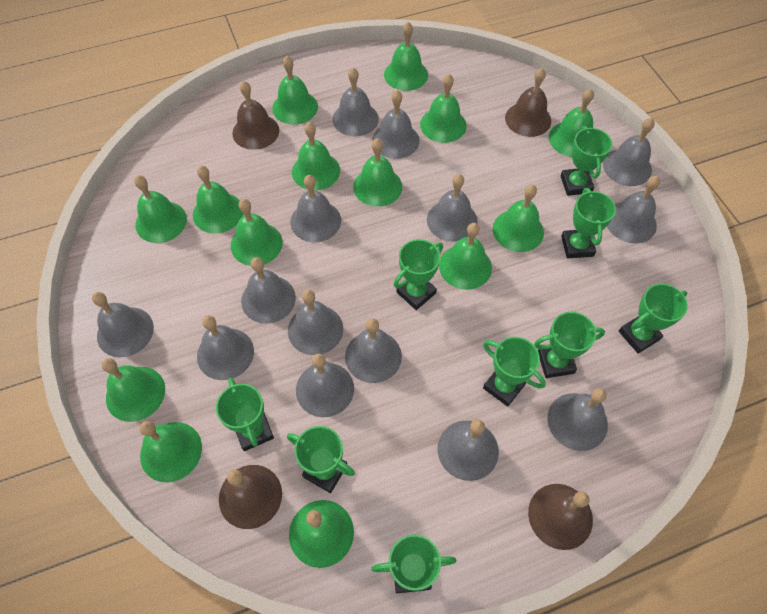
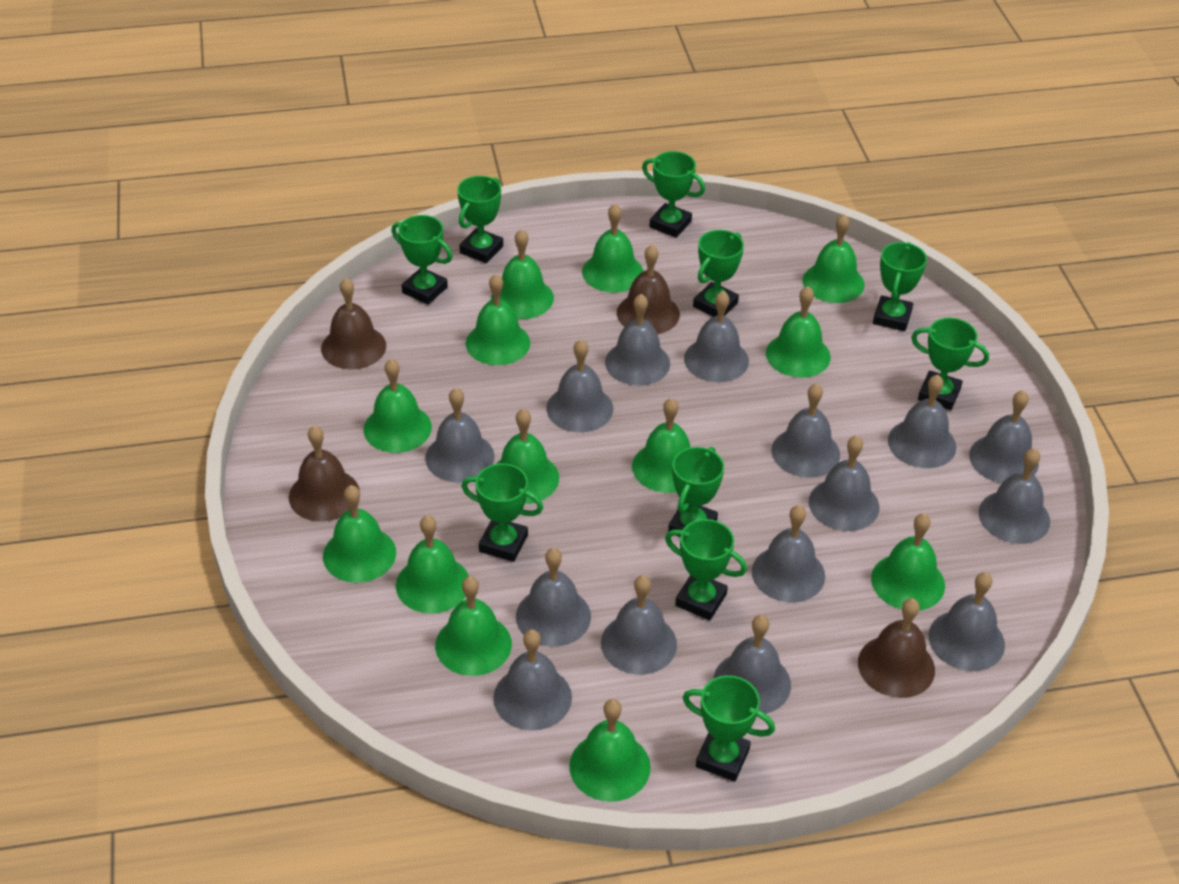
green bell: [101,358,165,422] [134,175,187,243] [139,421,202,482] [193,166,243,233] [231,199,283,266] [272,56,318,125] [289,500,354,568] [292,122,340,190] [353,138,402,207] [384,22,428,91] [420,74,467,143] [439,223,492,290] [493,185,544,252] [549,89,594,157] = 14 -> [323,485,396,583] [364,359,432,453] [396,515,469,613] [435,576,512,676] [466,274,530,365] [491,229,554,319] [497,409,559,504] [569,699,651,802] [582,204,643,292] [632,398,690,493] [766,286,831,378] [803,214,864,303] [871,513,945,611] = 13
green trophy: [216,378,274,451] [287,426,355,493] [371,535,456,593] [394,239,443,310] [483,337,546,407] [534,312,605,378] [560,126,612,196] [561,188,616,258] [619,284,688,354] = 9 -> [391,215,452,305] [457,176,503,263] [461,463,543,562] [642,151,705,238] [665,519,747,620] [668,447,724,537] [683,675,775,781] [693,230,744,317] [873,242,927,331] [911,318,989,410] = 10
grey bell: [92,292,154,357] [197,315,254,380] [241,257,296,324] [288,290,343,355] [290,175,341,242] [296,354,354,417] [332,68,379,137] [345,318,402,383] [372,90,420,159] [427,174,478,242] [438,419,499,481] [547,388,608,451] [603,118,655,186] [607,176,660,243] = 14 -> [425,388,494,483] [493,630,572,731] [516,548,591,647] [546,339,613,432] [601,575,677,675] [605,294,670,386] [684,291,749,382] [714,615,791,714] [752,505,825,603] [772,383,840,478] [809,436,879,531] [888,375,957,468] [929,572,1005,671] [969,390,1039,484] [979,448,1050,544] = 15

